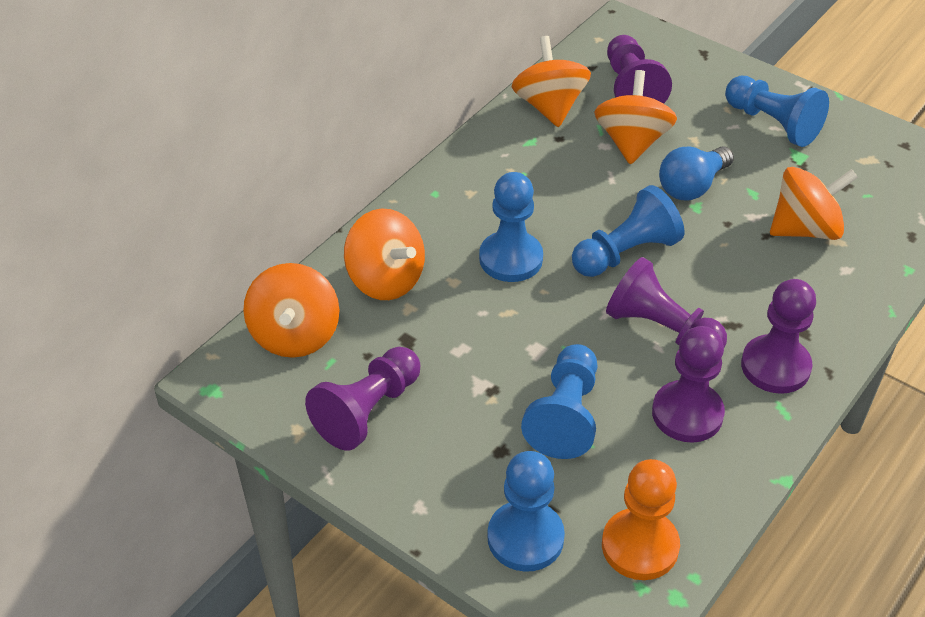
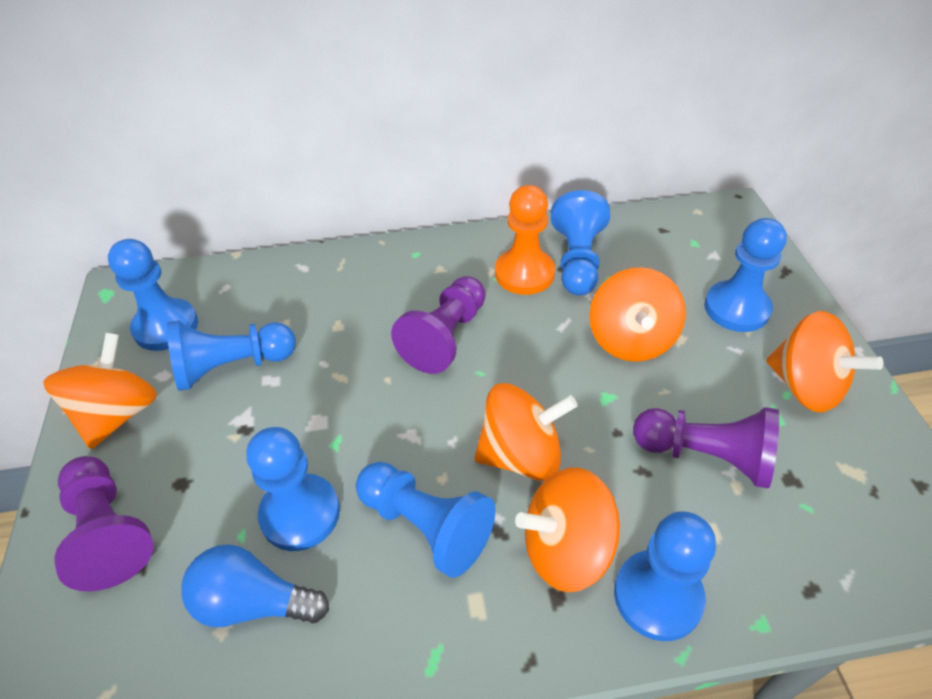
blue pawn: [479,172,543,282] [487,451,565,572] [521,344,598,459] [572,185,684,277] [725,76,829,147] = 5 -> [108,239,198,351] [167,320,296,391] [247,427,340,551] [356,462,496,578] [551,190,610,295] [614,511,716,641] [704,218,787,332] = 7
purple pawn: [305,347,420,451] [606,257,727,347] [607,35,672,104] [652,326,725,443] [741,279,816,394] = 5 -> [55,456,154,591] [391,276,486,374] [633,407,779,489] = 3

